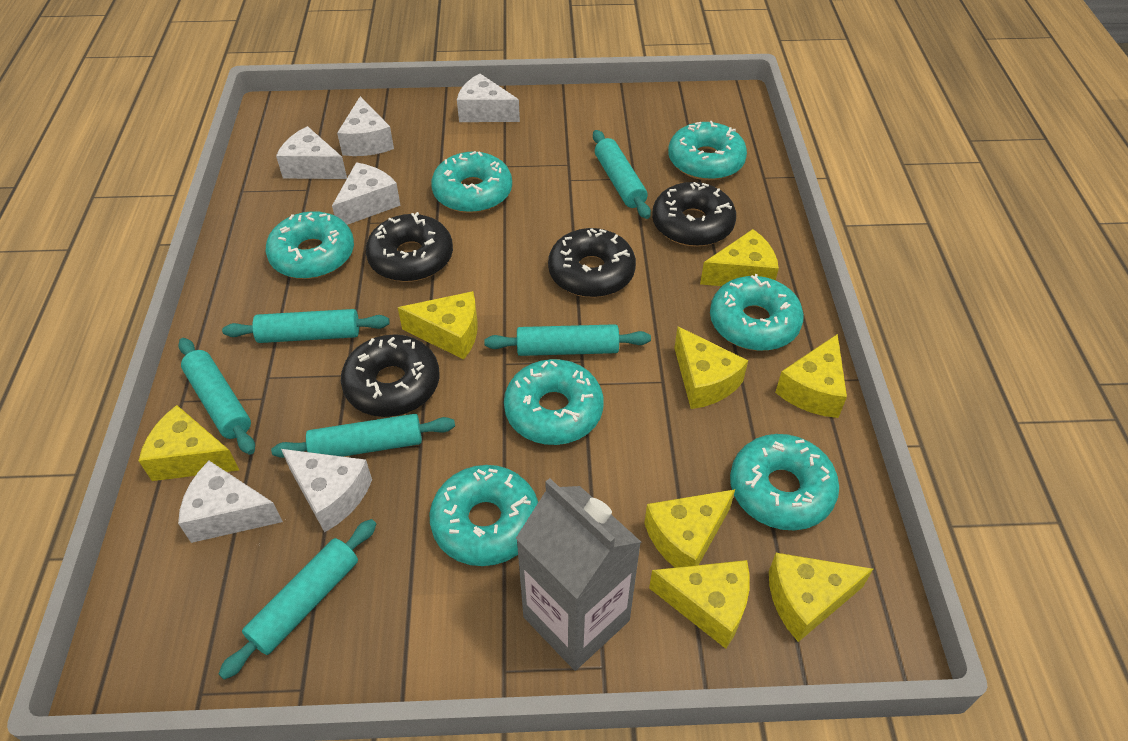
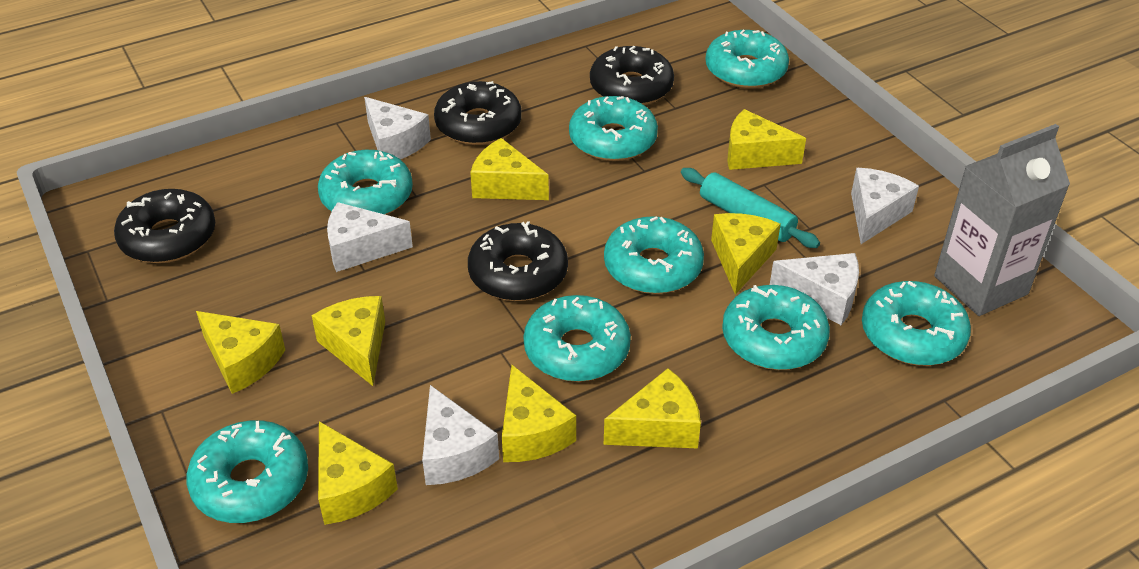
turquoise donut: [266,211,354,279] [430,465,538,566] [431,151,512,213] [504,359,604,445] [668,121,747,180] [710,274,804,351] [730,434,839,531] = 7 -> [187,420,308,523] [318,150,413,215] [523,295,631,382] [569,96,658,161] [604,216,704,294] [706,30,789,89] [722,285,830,370] [862,281,971,366] = 8
turquoise rolling pin: [178,338,255,455] [219,519,376,680] [222,309,390,343] [271,414,455,458] [484,324,651,356] [593,130,651,219] = 6 -> [681,168,820,248] = 1
white cheese: [178,461,283,543] [276,126,347,179] [281,449,372,532] [332,162,401,225] [337,96,394,156] [457,73,520,122] = 6 -> [327,202,413,272] [364,97,431,159] [422,385,499,485] [770,253,859,325] [851,168,919,244] = 5

